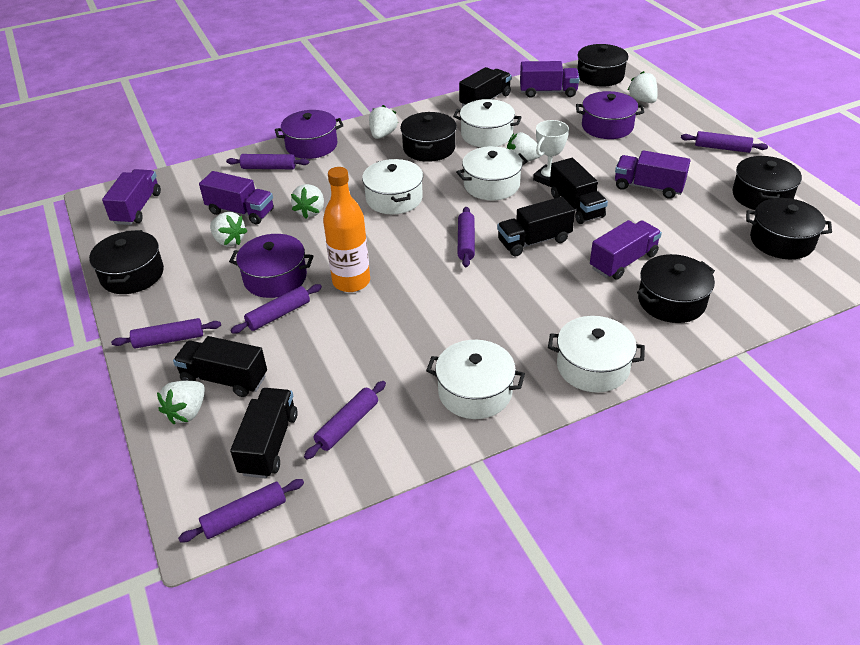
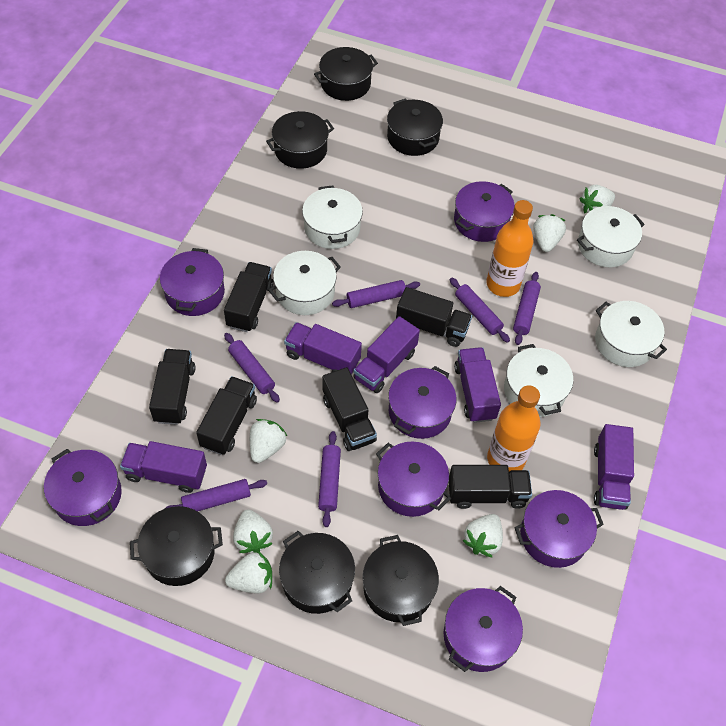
black truck: [173,336,267,397] [230,388,298,478] [459,67,512,106] [497,197,575,256] [550,158,608,224] = 5 -> [149,349,195,425] [196,376,257,455] [224,262,274,332] [322,367,377,451] [396,287,472,347] [449,465,532,509] = 6
orange bottle: [323,167,370,292] = 1 -> [486,200,533,297] [487,385,541,471] = 2
purple pot: [229,234,314,298] [275,110,343,159] [576,91,644,139] = 3 -> [44,449,122,526] [160,248,225,316] [376,442,451,517] [388,366,456,439] [443,586,523,672] [454,181,515,242] [514,490,604,568] = 7
purple rolling pin: [111,318,221,348] [178,479,304,542] [226,154,309,169] [230,284,322,334] [304,381,386,459] [457,207,475,267] [681,131,768,153] = 7 -> [166,479,267,511] [224,333,280,403] [318,431,341,527] [332,280,420,308] [450,278,510,343] [513,272,541,345] = 6
white trophy: [533,120,569,187] = 1 -> none = 0

